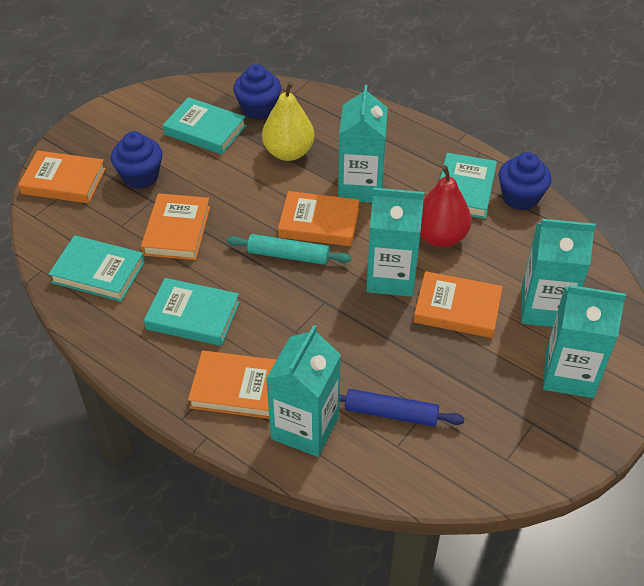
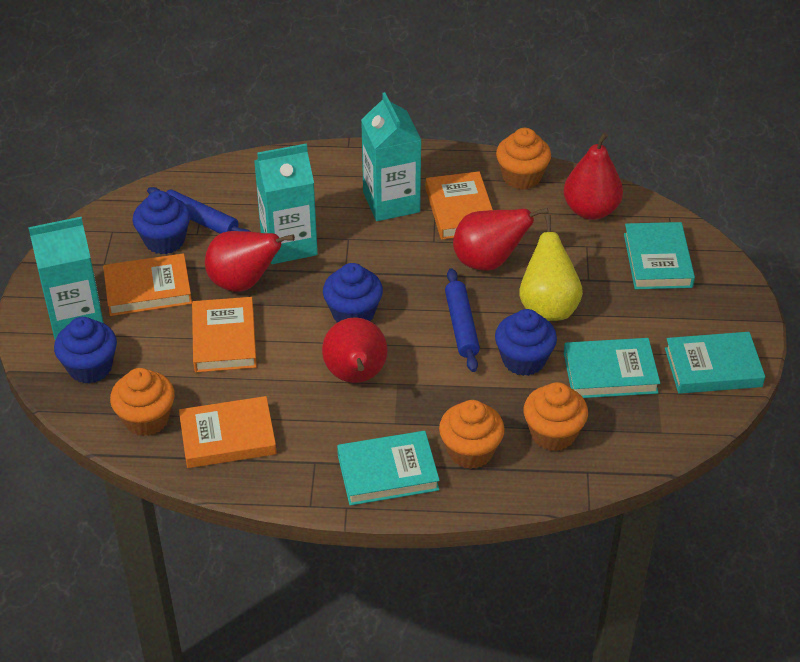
blue cupcake: [111,131,163,189] [233,64,281,120] [498,152,551,211] = 3 -> [54,317,117,384] [133,191,190,254] [323,263,383,323] [495,309,557,376] = 4
blue rolling pin: [339,389,465,426] = 1 -> [147,187,251,234] [445,268,480,372] = 2
orange book: [18,151,106,203] [141,193,210,260] [188,351,276,419] [278,191,360,246] [414,271,503,338] = 5 -> [103,253,192,316] [179,396,277,468] [192,297,257,372] [426,171,493,240] = 4
orange cupcake: none = 0 -> [110,368,175,436] [439,400,505,469] [496,128,551,190] [523,382,588,451] = 4
red pear: [420,165,471,247] = 1 -> [205,231,295,292] [322,317,387,383] [453,208,548,271] [564,132,623,220] = 4
turquoise carton: [266,325,341,457] [338,85,388,203] [366,188,424,297] [521,219,596,327] [543,285,626,398] = 5 -> [28,217,104,340] [254,144,318,264] [361,92,421,221] = 3
turquoise rolling pin: [226,234,351,265] = 1 -> none = 0

